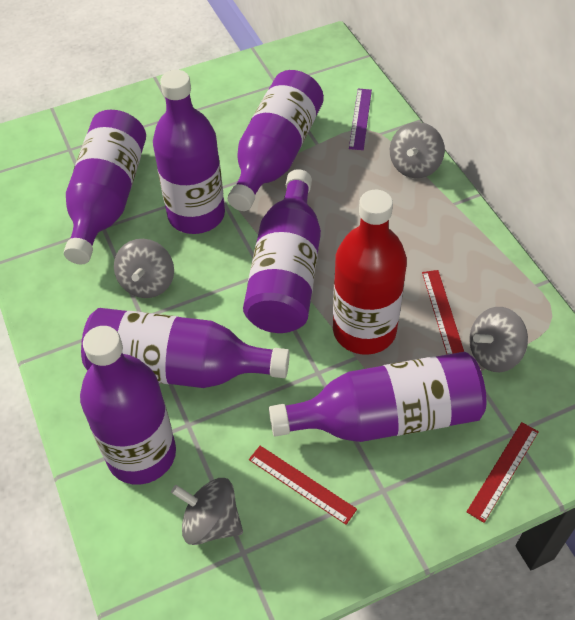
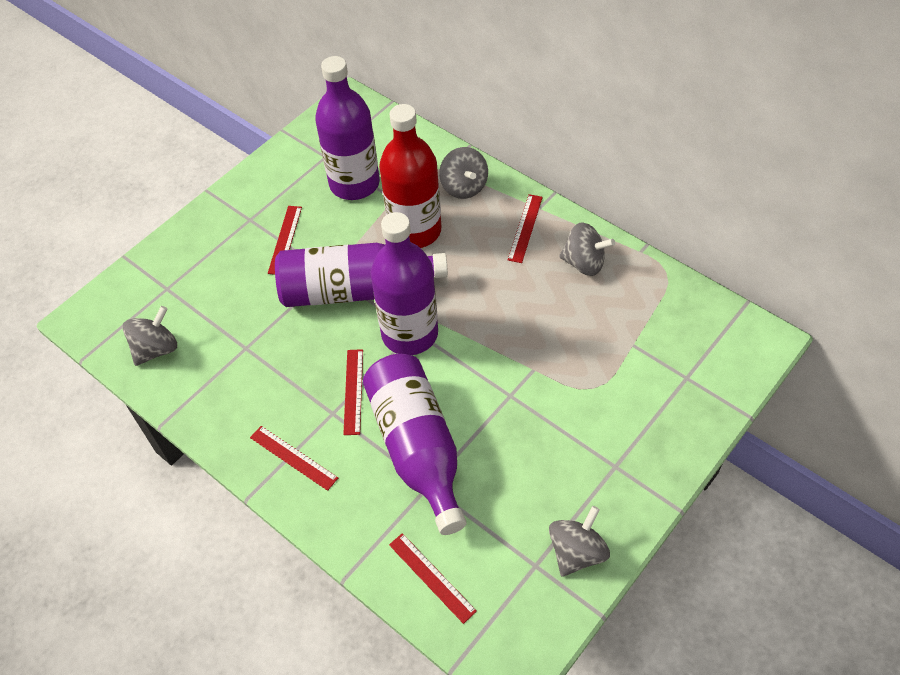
purple bottle: [64,110,146,264] [80,326,176,485] [81,308,290,388] [153,70,225,234] [228,70,324,211] [243,169,321,333] [269,352,486,442] = 7 -> [275,243,448,307] [315,56,380,200] [363,354,466,535] [371,212,438,355] = 4
purple ruler: [349,88,372,150] = 1 -> none = 0
red ruler: [249,446,357,525] [422,270,464,355] [467,422,539,523] = 3 -> [250,426,338,491] [268,206,302,275] [343,349,363,435] [389,533,477,624] [508,194,543,263] = 5

